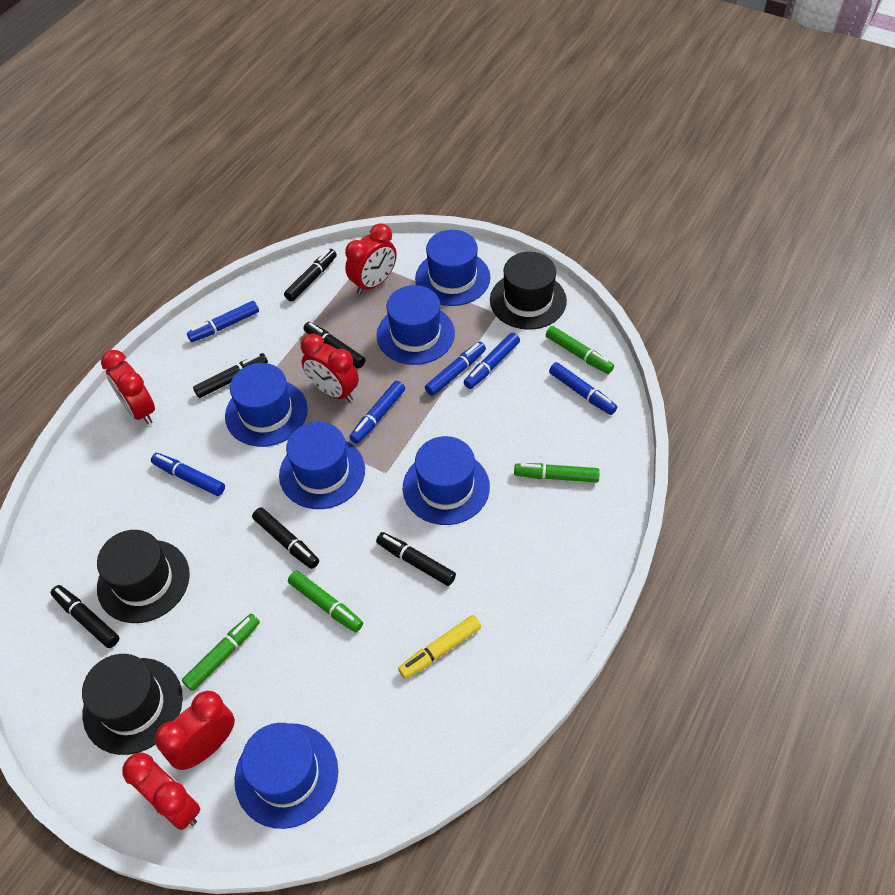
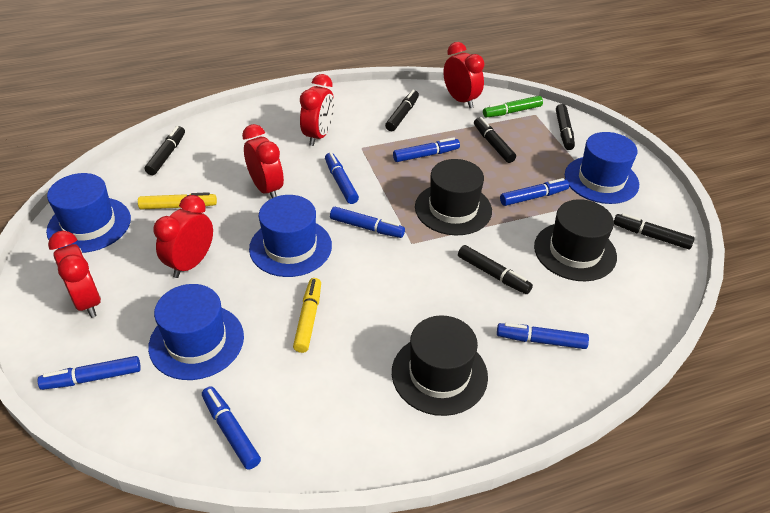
blue hat: [225,363,308,447] [235,723,338,829] [279,422,365,509] [377,285,455,365] [403,436,490,525] [415,230,490,306] = 6 -> [46,173,131,253] [148,284,244,380] [249,195,332,277] [565,132,639,204] = 4
blue marker: [151,453,225,496] [187,301,259,342] [349,381,405,444] [425,342,486,396] [464,333,520,389] [549,362,617,415] = 6 -> [38,356,141,390] [202,386,261,470] [325,153,359,204] [330,207,405,238] [393,137,460,162] [497,323,589,349] [500,178,569,206] = 7
green marker: [182,614,260,691] [288,571,363,632] [514,463,600,482] [546,326,614,374] = 4 -> [483,96,543,118] = 1
yellow marker: [398,615,481,679] = 1 -> [138,192,217,209] [293,278,321,353] = 2

